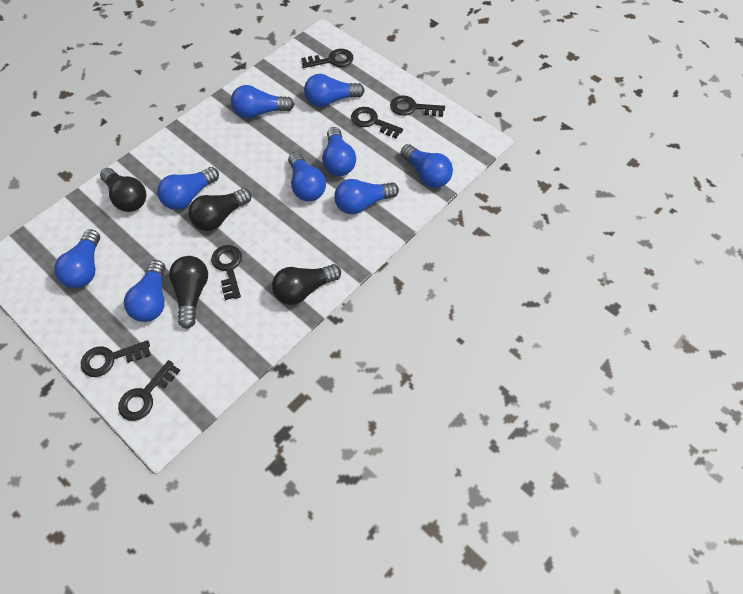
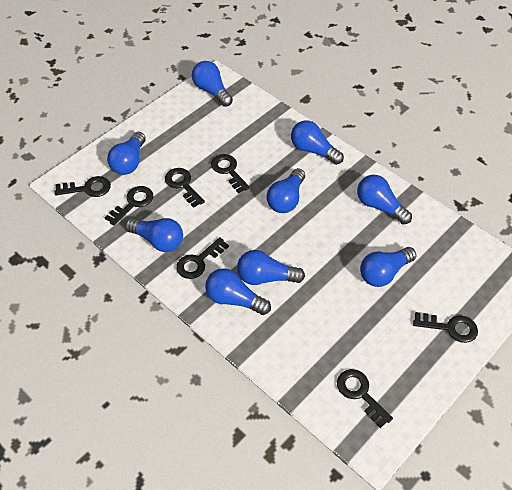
black key: [81,340,151,377] [118,360,181,421] [211,245,242,300] [301,49,353,68] [351,107,403,138] [390,96,445,117] = 6 -> [54,176,111,197] [104,186,153,226] [165,168,205,208] [176,237,229,279] [211,154,250,193] [337,369,393,428] [413,312,478,343] = 7
black light bulb: [100,168,146,212] [169,256,208,329] [188,188,251,231] [272,264,341,305] = 4 -> none = 0

